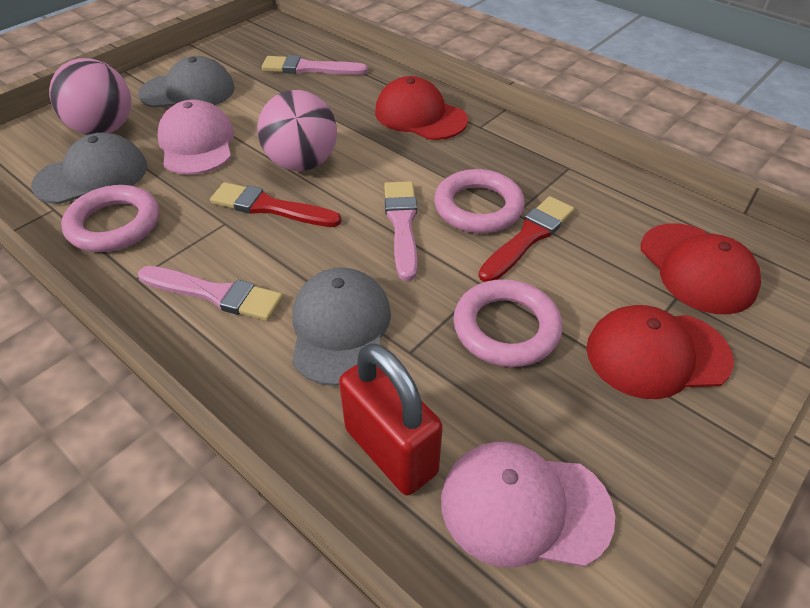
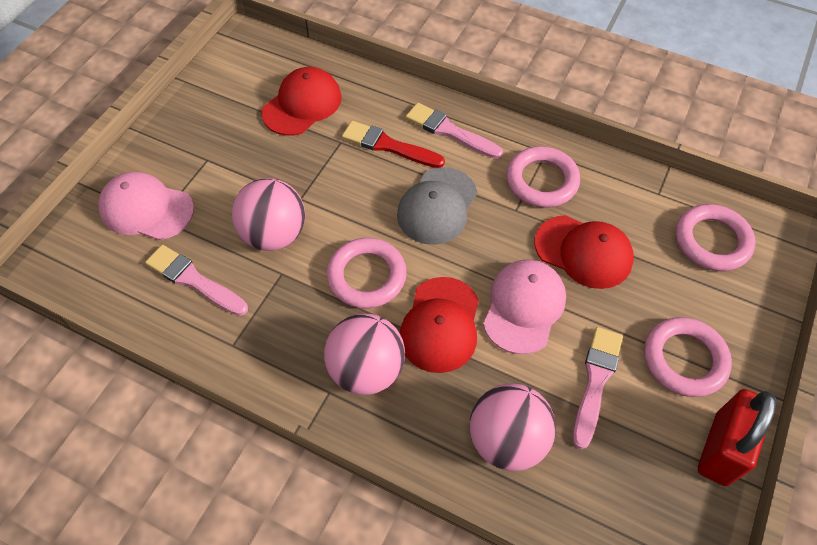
grey cap: [31,133,147,204] [138,56,235,108] [292,267,391,386] = 3 -> [397,167,477,245] = 1
pink ball: [49,58,131,135] [258,90,337,171] = 2 -> [232,178,305,251] [324,313,405,395] [470,383,556,471] = 3
pink ring: [61,185,159,252] [434,169,525,233] [453,279,562,367] = 3 -> [327,238,407,309] [506,146,580,208] [644,317,732,397] [676,204,756,271] = 4
red brush: [210,182,342,227] [478,196,574,282] = 2 -> [342,121,445,168] = 1

